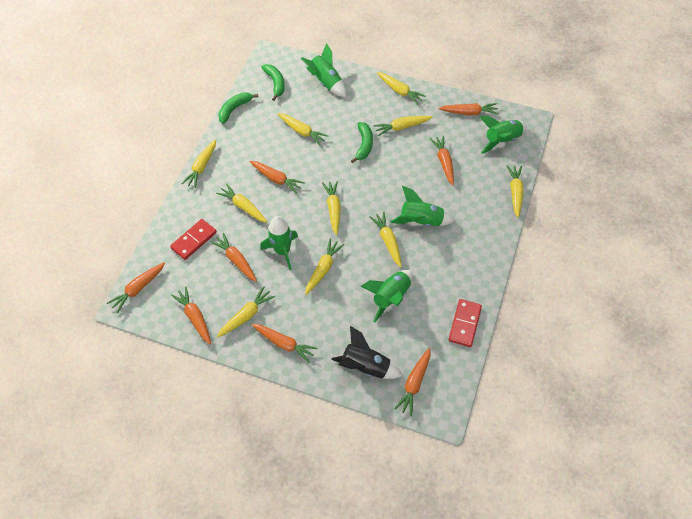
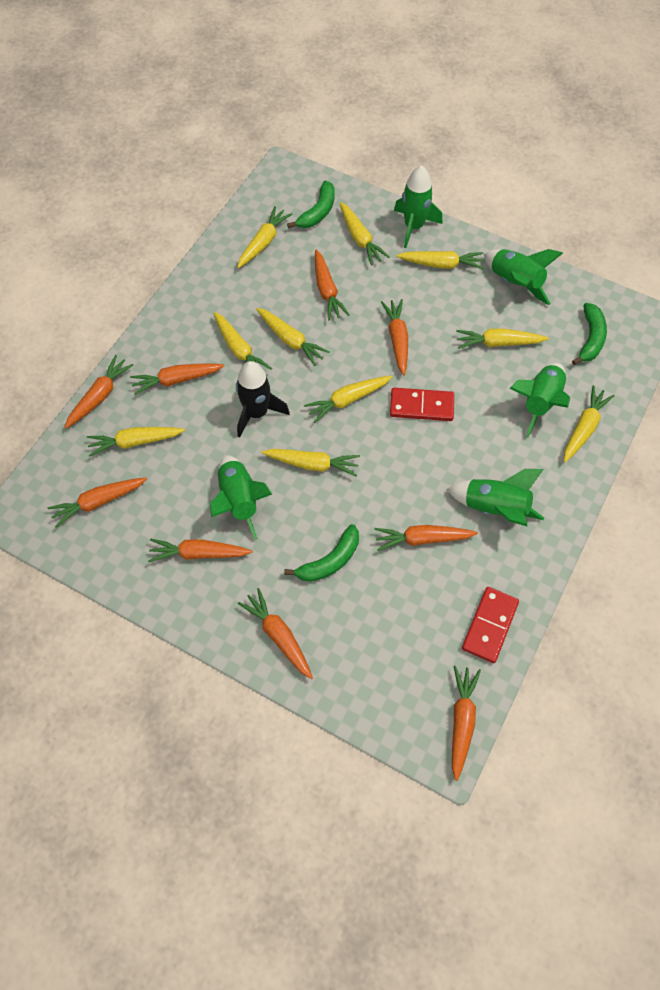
orange carrot: [107,262,165,313] [171,287,211,344] [211,233,257,282] [249,161,305,194] [252,324,318,363] [394,348,430,416] [429,135,454,185] [438,103,499,115] = 8 -> [48,478,147,528] [64,355,134,428] [130,363,224,395] [148,539,253,562] [238,588,313,679] [315,250,349,320] [374,525,478,551] [381,299,408,376] [452,666,481,781] = 9

